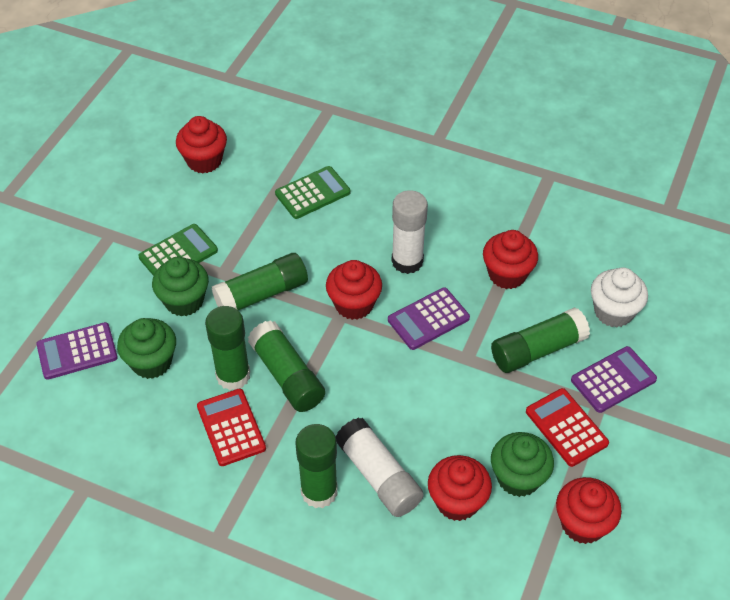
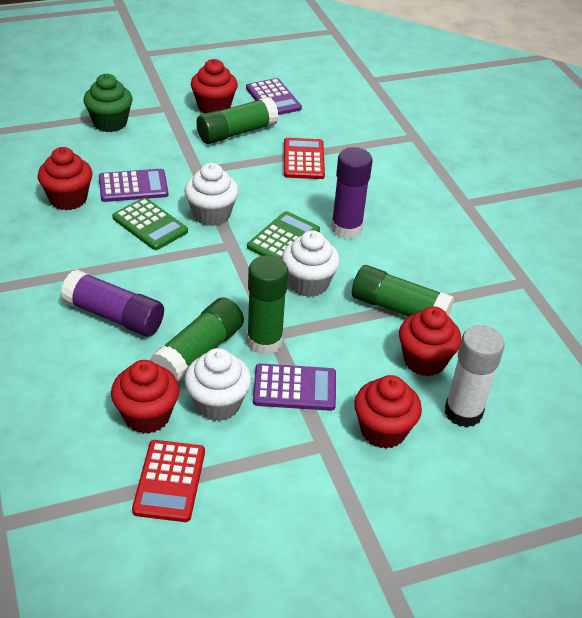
green cupcake: [117,318,176,379] [152,257,209,316] [491,432,554,497] = 3 -> [83,74,133,132] = 1
green glue stick: [205,306,250,390] [212,253,308,310] [248,320,325,412] [295,424,338,508] [491,307,590,373] = 5 -> [150,298,244,383] [196,97,279,144] [247,255,288,355] [352,265,454,317] = 4
purple glue stick: none = 0 -> [61,269,164,337] [331,147,373,239] = 2
white cupcake: [591,267,648,328] = 1 -> [184,348,251,421] [185,163,239,226] [282,230,340,297] = 3
white glue stick: [336,418,424,517] [391,190,428,274] = 2 -> [445,325,505,428] = 1

